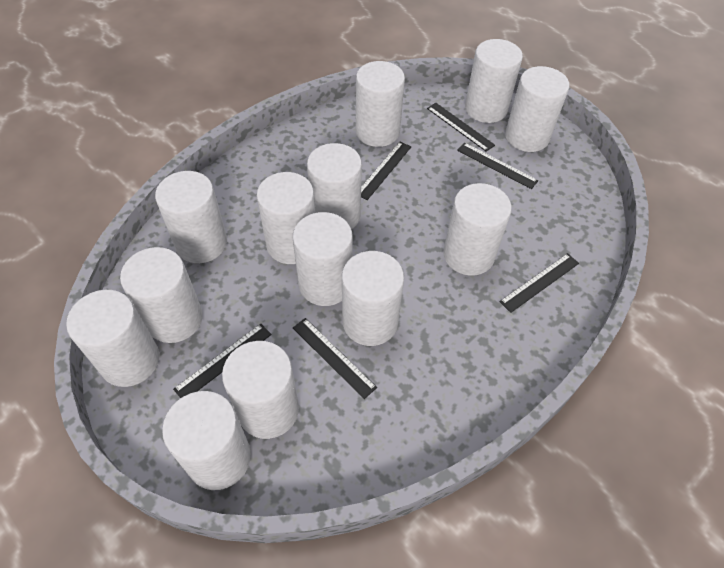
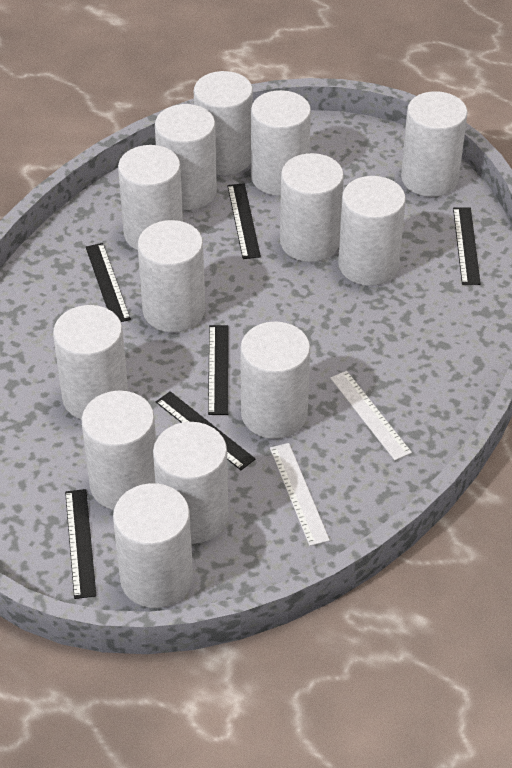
white ruler: none = 0 -> [270,443,330,546] [330,371,412,461] = 2

